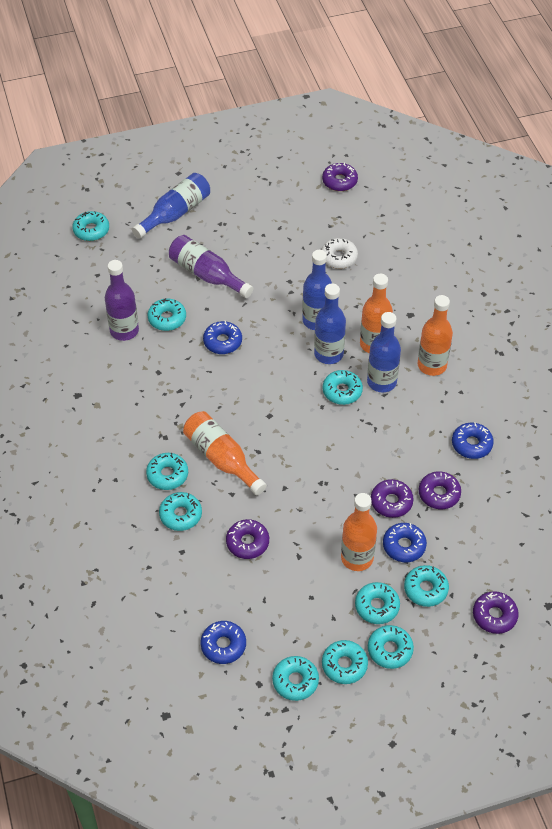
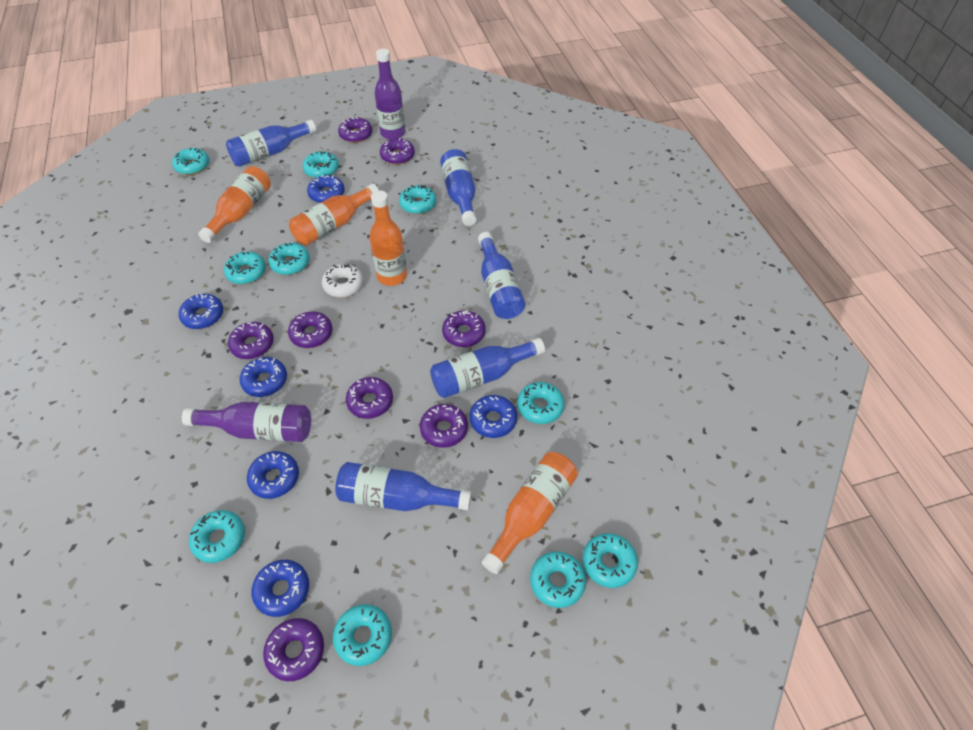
blue bottle: [132,173,210,239] [302,250,332,330] [314,284,346,364] [367,312,401,392] = 4 -> [226,120,317,167] [335,462,472,511] [430,338,545,398] [440,149,477,226] [478,232,525,319] = 5
blue donut: [200,621,246,664] [203,321,242,354] [383,523,427,562] [452,422,494,459] = 4 -> [179,294,223,329] [240,357,287,397] [247,451,299,499] [251,560,309,617] [307,175,345,203] [470,395,517,438] = 6
purple donut: [226,519,269,559] [322,162,358,191] [371,479,414,518] [419,471,461,509] [473,591,519,634] = 5 -> [228,322,274,359] [263,618,324,681] [288,311,333,348] [338,117,372,143] [346,377,393,419] [380,138,415,165] [420,404,468,448] [442,310,486,347] = 8

